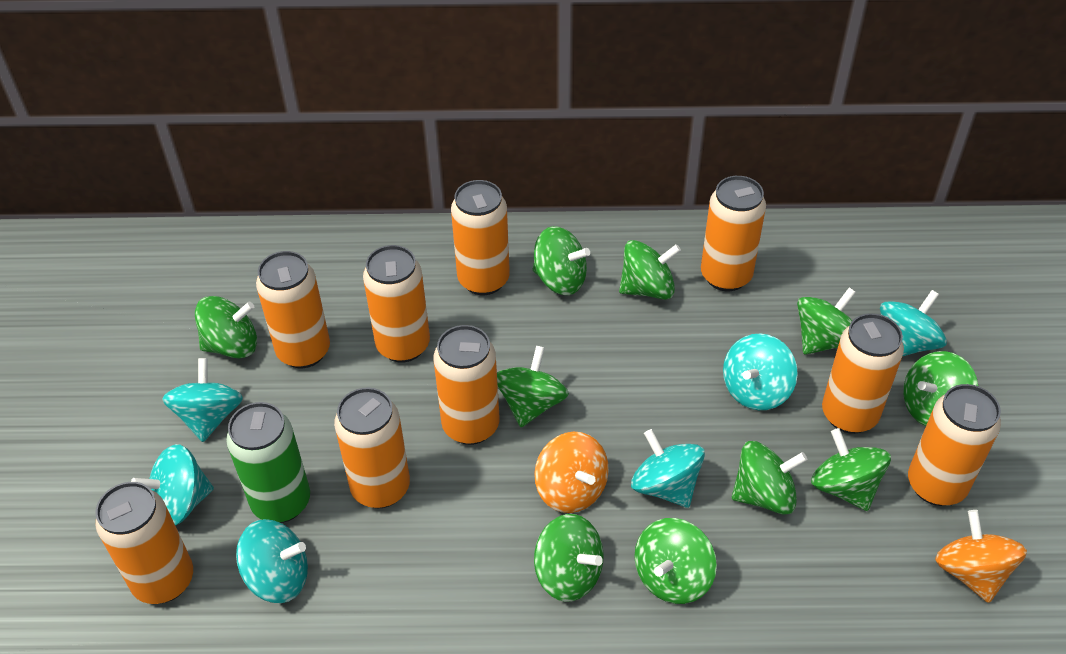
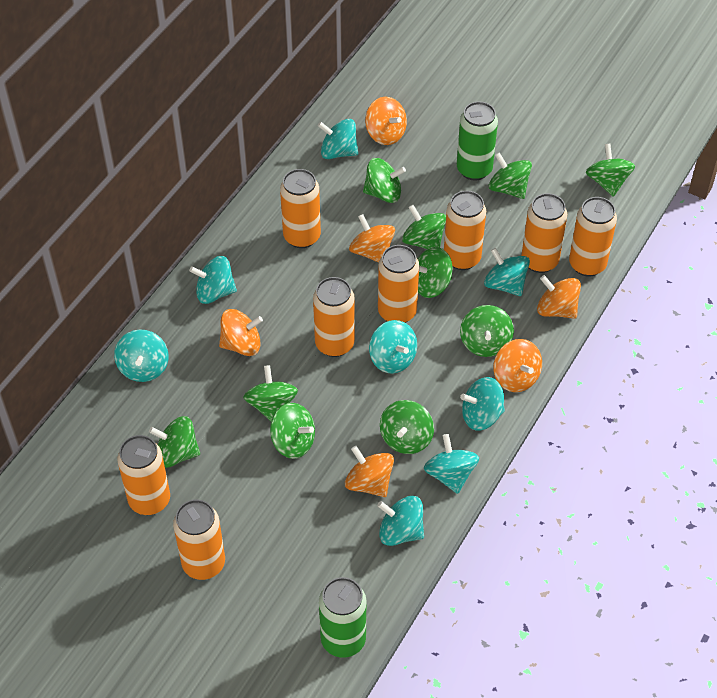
green can: [226,402,310,523] = 1 -> [319,577,366,658] [457,102,498,180] = 2
orange can: [95,482,193,604] [256,251,330,368] [334,387,410,508] [363,245,430,363] [433,325,499,445] [451,180,510,295] [701,176,766,291] [822,313,904,434] [908,384,1001,506] = 9 -> [117,435,170,515] [173,500,225,580] [280,169,321,248] [313,277,355,357] [378,245,419,323] [444,191,486,270] [521,193,567,273] [569,197,617,276] = 8
orange spinning top: [534,432,609,513] [935,510,1027,603] = 2 -> [219,309,263,356] [345,446,394,497] [349,214,395,263] [365,97,407,145] [493,339,542,392] [537,275,581,319] = 6
turquoise spinning top: [131,444,214,526] [162,358,243,442] [236,519,308,603] [631,429,705,508] [723,333,798,410] [880,290,947,356] = 6 -> [114,330,169,382] [189,256,237,304] [318,119,358,159] [369,320,417,374] [377,496,424,546] [424,434,479,494] [460,377,505,431] [484,248,530,296] = 8

